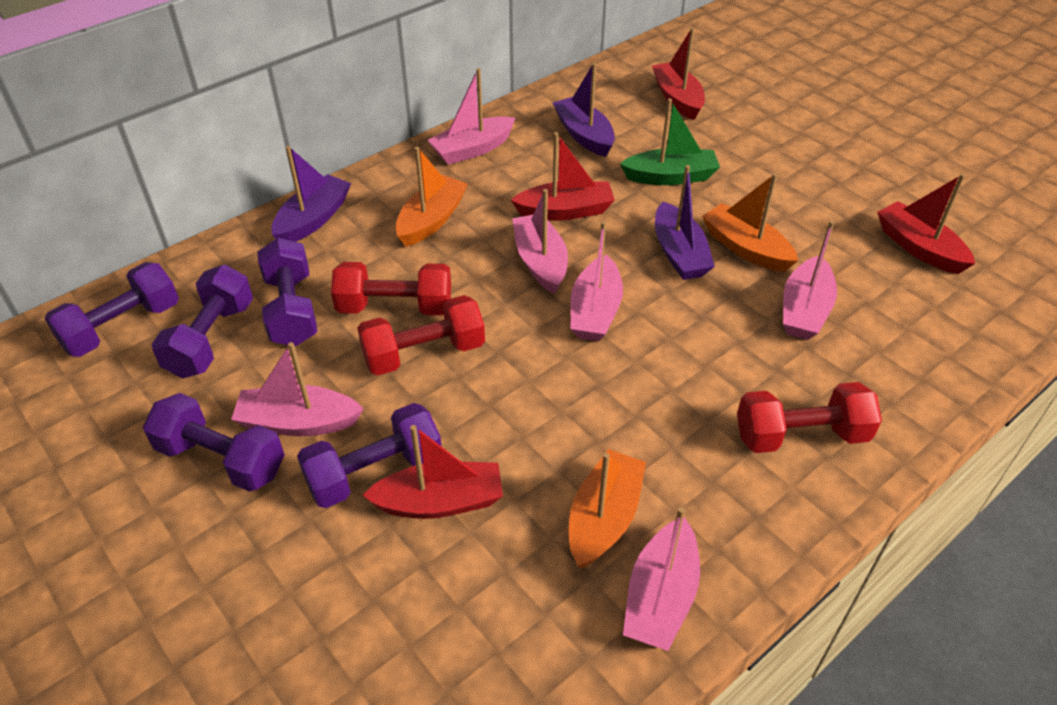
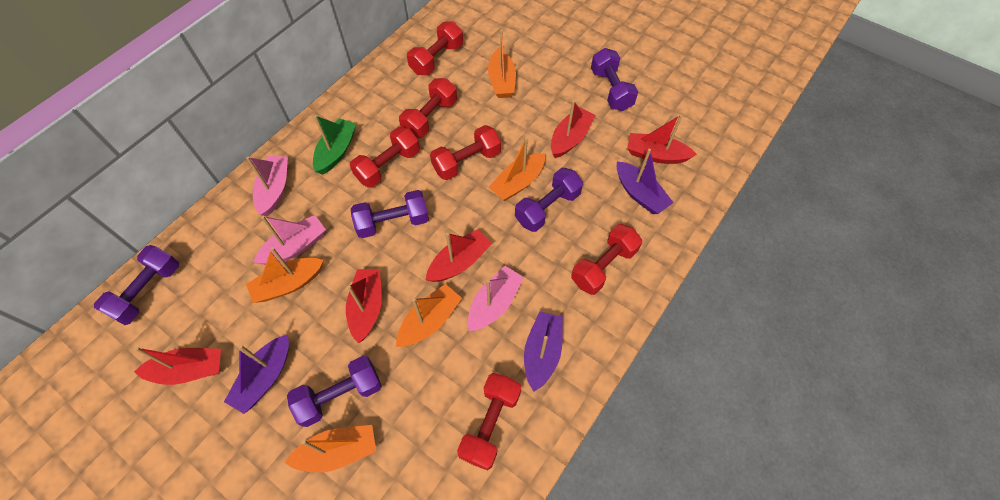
orange boat: [395,147,468,247] [569,449,646,569] [702,173,798,272] = 3 -> [246,247,324,303] [285,425,376,472] [396,284,462,347] [488,30,516,98] [488,137,545,201] = 5
pink boat: [231,342,364,436] [427,68,515,165] [512,189,568,294] [570,221,623,341] [623,507,700,651] [783,220,837,340] = 6 -> [246,156,288,216] [253,215,326,265] [468,266,524,331] = 3
red boat: [362,425,503,519] [511,132,615,221] [652,28,705,120] [877,174,975,274] = 4 -> [134,347,221,385] [346,269,382,343] [426,229,492,282] [551,100,595,158] [627,114,697,164] = 5
red dumbbell: [331,262,451,315] [357,295,485,375] [737,382,882,453] = 3 -> [350,126,420,187] [399,78,457,138] [407,21,463,75] [430,125,501,180] [457,373,521,470] [571,224,642,295] = 6

